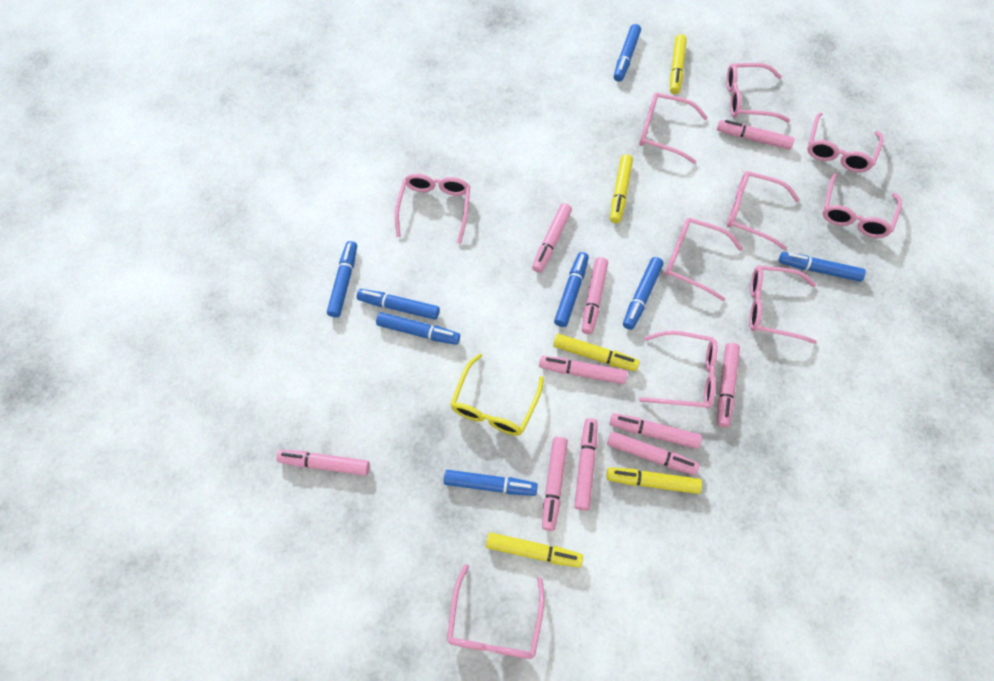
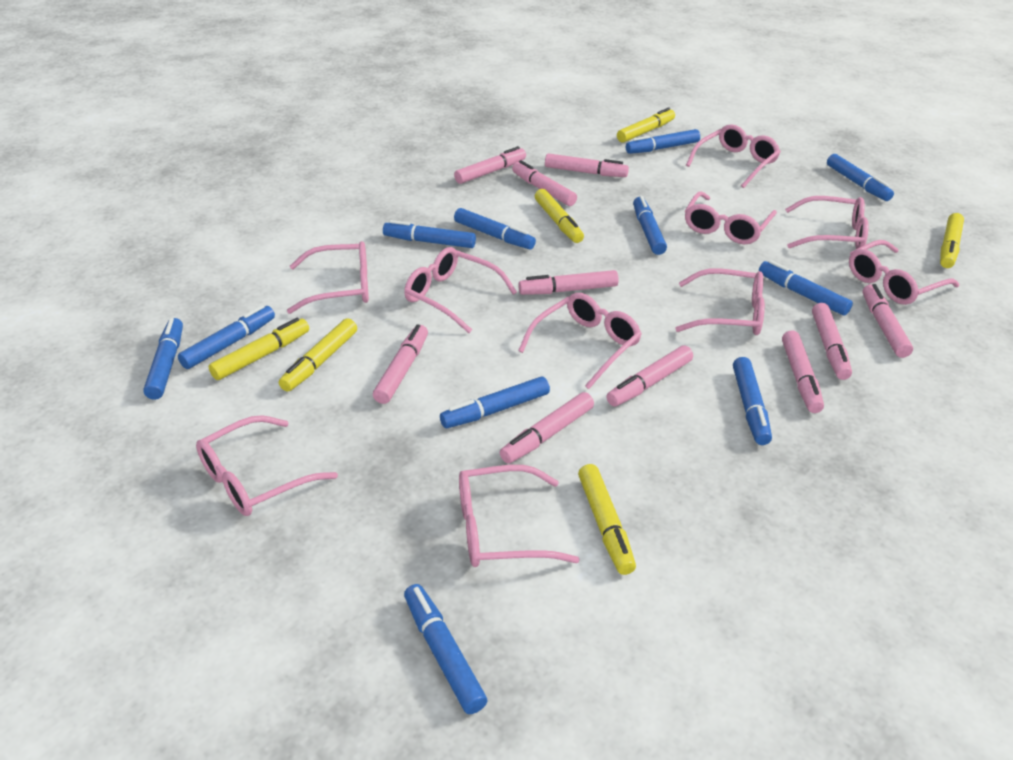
blue marker: [327,241,357,318] [357,289,440,320] [376,312,460,345] [444,470,538,496] [554,252,589,327] [614,24,641,82] [623,257,664,330] [779,252,866,282] = 8 -> [143,318,183,400] [178,305,275,369] [383,220,476,248] [404,584,487,714] [440,377,550,428] [454,208,536,249] [626,129,700,154] [633,196,667,255] [733,357,772,445] [759,260,853,316] [827,154,894,201] = 11
yellow glasses: [450,354,544,436] = 1 -> none = 0
yellow marker: [486,533,583,568] [553,334,639,371] [607,467,702,494] [610,154,633,223] [670,34,687,94] = 5 -> [208,318,309,380] [279,318,357,392] [535,189,584,243] [578,464,636,575] [617,108,675,143] [940,213,964,268] = 6

